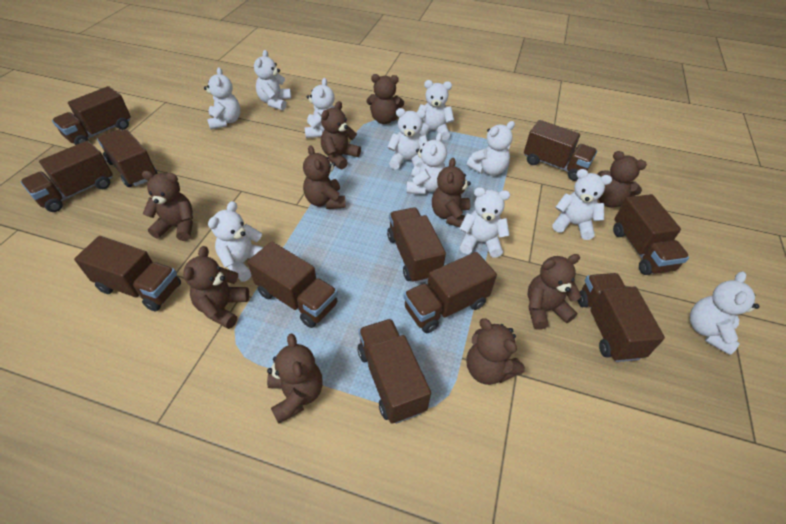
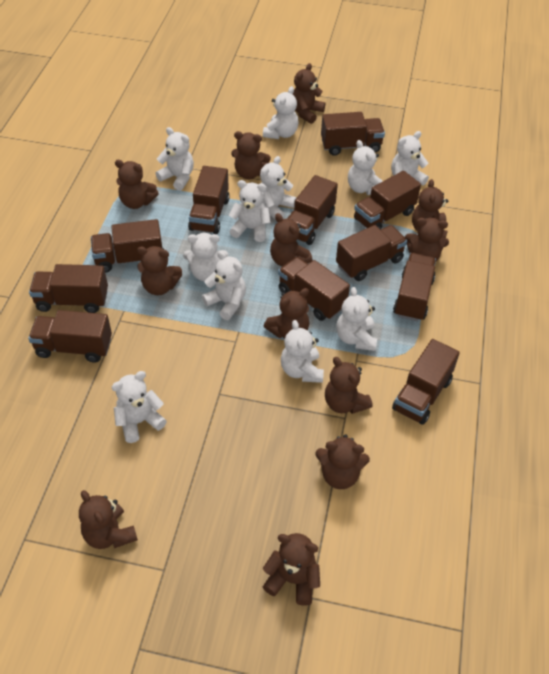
brown teddy bear: [142,171,193,241] [183,246,249,329] [267,333,323,424] [303,145,346,209] [321,101,361,169] [366,74,404,124] [432,158,471,227] [466,318,525,385] [528,254,581,330] [597,151,647,208] = 10 -> [79,490,138,549] [115,160,159,209] [137,246,182,295] [231,131,271,179] [263,533,320,606] [264,288,309,339] [270,213,312,266] [293,63,325,124] [315,434,370,489] [325,357,372,414] [405,218,449,261] [412,179,448,238] = 12

